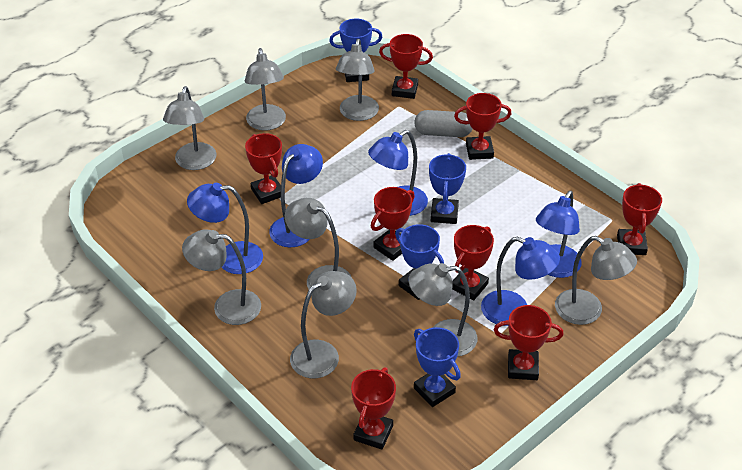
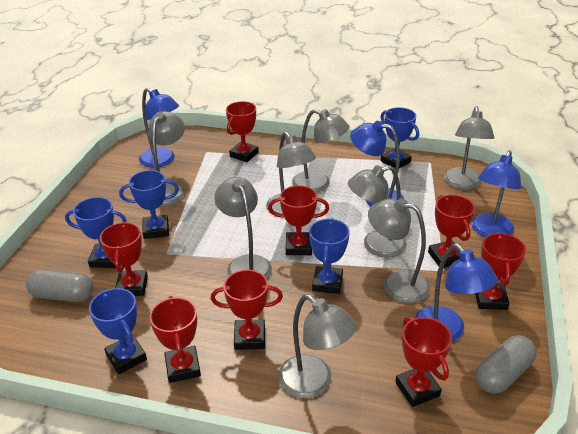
blue lamp: [187,183,263,274] [269,144,323,248] [368,130,428,216] [481,237,560,326] [536,191,581,278] = 5 -> [139,88,179,168] [350,121,404,207] [414,244,498,341] [471,150,521,237] = 4
blue trophy: [329,19,382,82] [395,224,444,300] [414,327,461,407] [429,153,466,224] = 4 -> [65,197,127,268] [89,288,147,374] [119,170,179,239] [309,218,350,294] [380,107,419,168] = 5
grey capsule: [414,110,472,137] = 1 -> [26,269,93,302] [475,335,537,394] = 2

